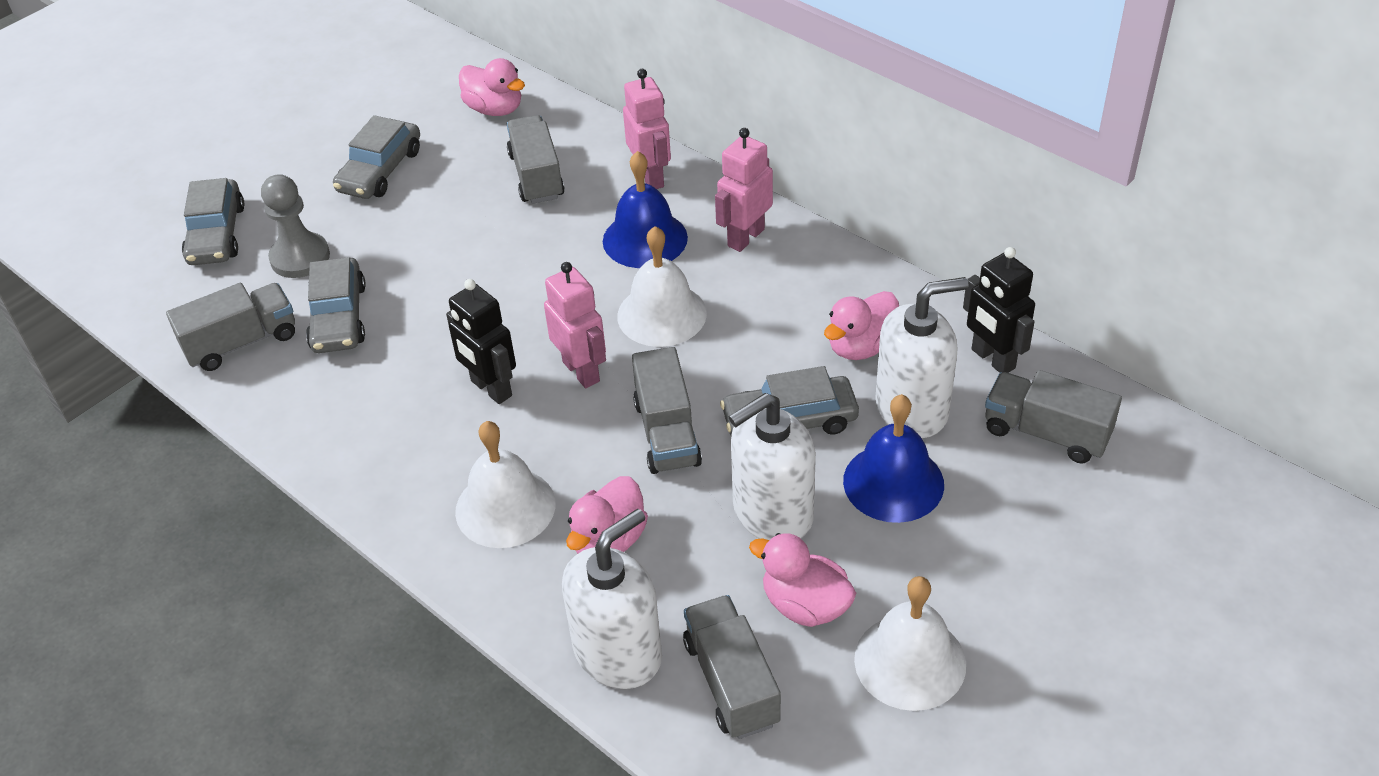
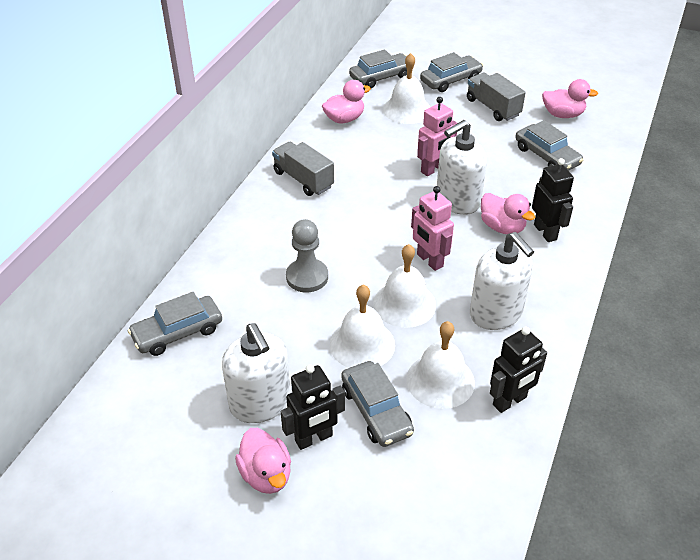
black robot: [446,279,516,404] [963,247,1035,373] = 2 -> [280,364,345,450] [490,326,547,413] [532,158,574,242] = 3
blue bell: [603,151,688,268] [843,394,944,523] = 2 -> none = 0
grey car: [182,178,244,265] [306,257,366,353] [333,115,420,199] [720,366,859,435] = 4 -> [128,292,222,356] [341,361,414,447] [349,49,407,88] [420,52,483,92] [515,120,583,171] = 5
grey truck: [166,283,295,371] [507,115,565,204] [632,347,702,474] [683,595,781,739] [985,370,1122,464] = 5 -> [272,142,334,196] [467,73,526,121] = 2
pink robot: [544,262,606,388] [623,69,671,189] [715,128,773,252] = 3 -> [411,186,454,271] [417,97,457,176] = 2
white bell: [455,421,555,548] [617,226,707,347] [854,576,966,711] = 3 -> [330,284,395,368] [373,244,436,328] [383,53,430,124] [406,321,475,409] = 4

